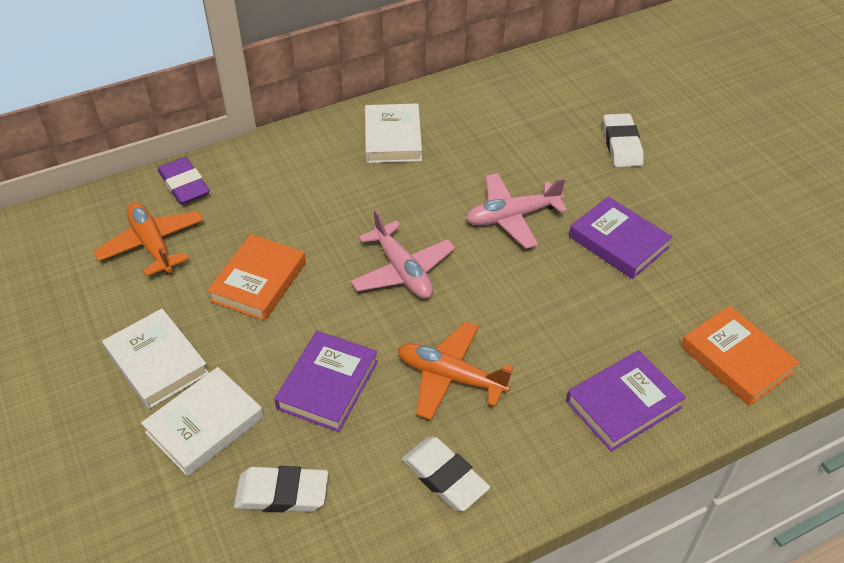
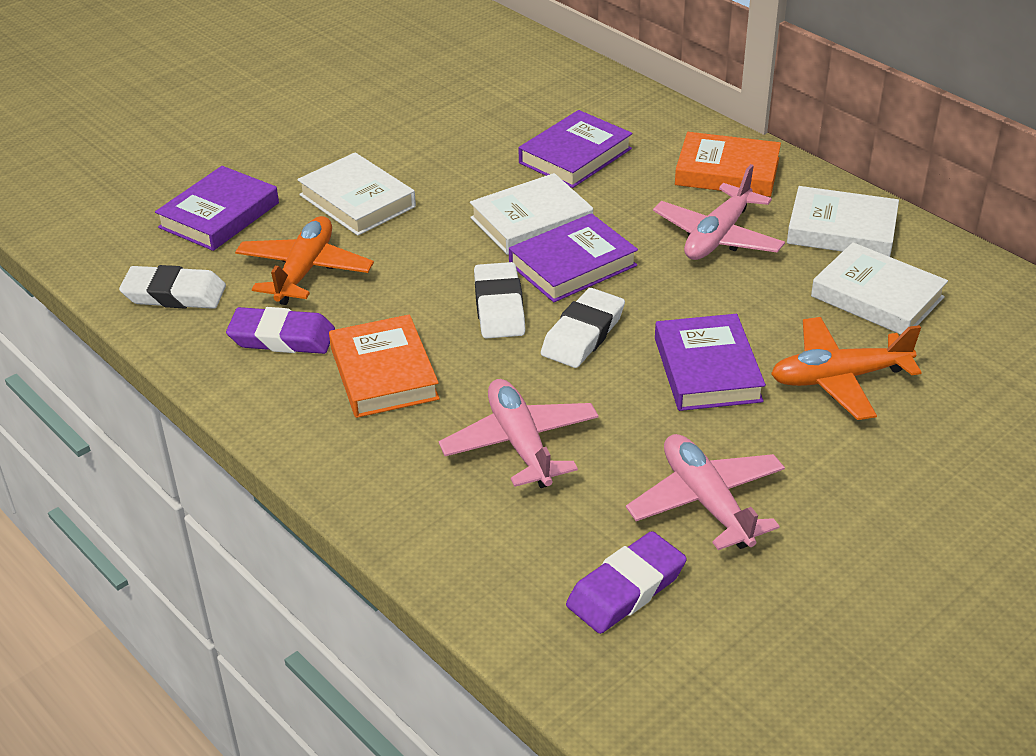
pink plane: [350,209,456,299] [466,173,567,249] = 2 -> [439,379,599,488] [626,434,785,550] [653,164,785,260] = 3
purple book: [274,331,378,432] [566,350,686,452] [569,196,672,279] = 3 -> [155,166,279,251] [509,213,638,302] [519,110,632,188] [655,314,766,411] = 4
purple eraser: [158,157,210,205] = 1 -> [226,307,335,354] [566,531,687,634] = 2
white book: [102,308,209,409] [141,367,264,477] [365,103,422,163] = 3 -> [297,152,416,236] [470,173,593,255] [787,186,899,257] [811,242,948,334] = 4

